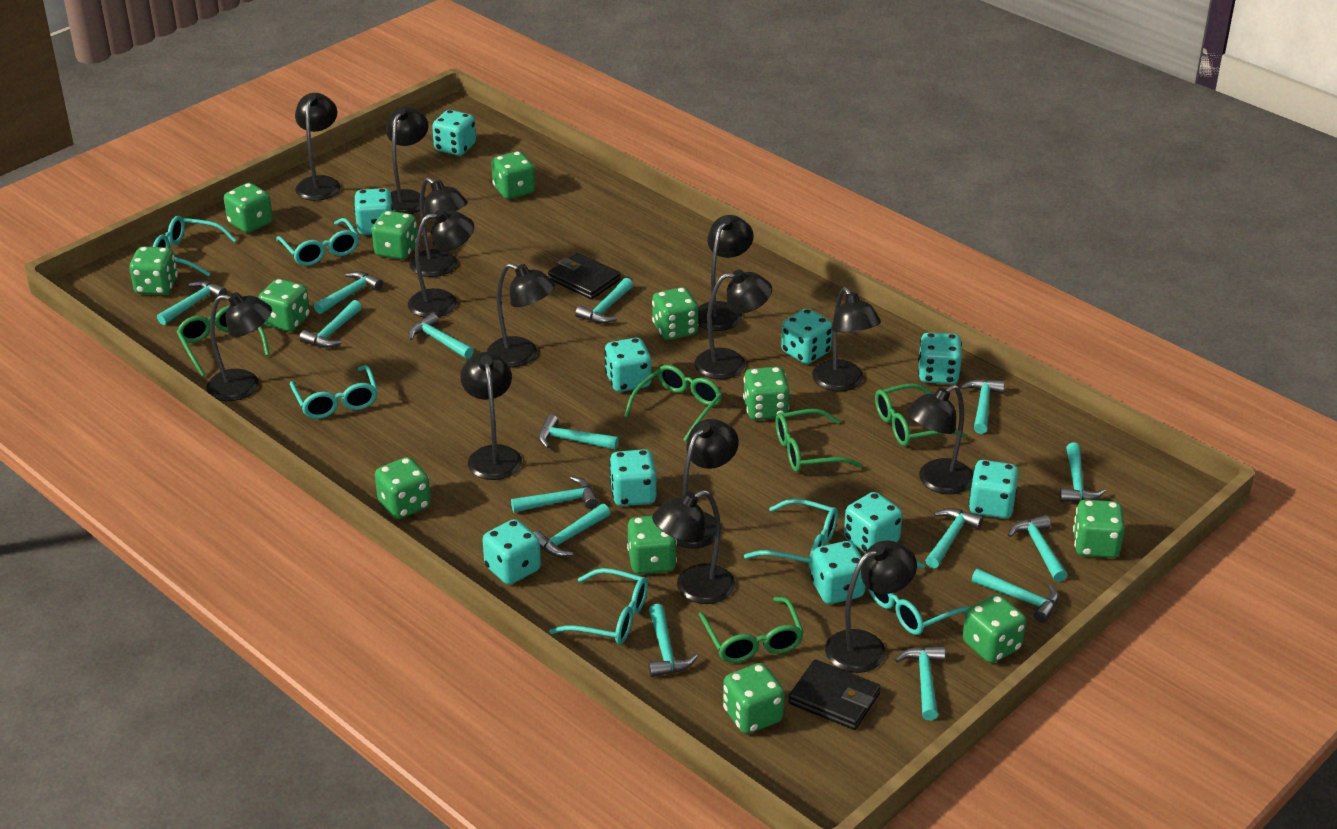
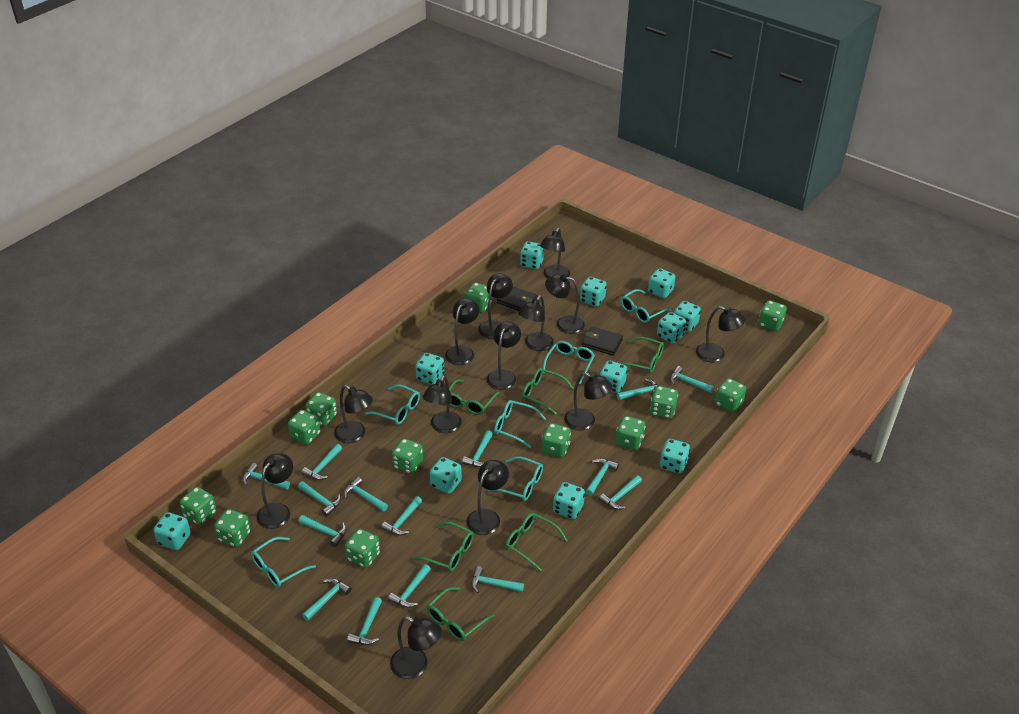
black lamp: [206,292,272,401] [295,93,341,201] [386,107,428,214] [408,209,474,318] [409,177,468,277] [460,352,522,480] [487,263,555,368] [652,490,735,604] [677,419,739,548] [695,269,772,379] [698,215,754,331] [812,287,881,391] [825,541,917,673] [906,385,973,494] = 14 -> [257,453,293,529] [334,385,373,443] [390,617,442,679] [423,376,462,433] [445,298,479,365] [467,460,509,535] [478,273,513,339] [487,321,521,390] [518,296,553,351] [540,228,570,279] [545,274,585,334] [564,372,612,430] [696,306,745,362] = 13
green glasses: [177,305,270,377] [624,365,722,442] [699,597,804,663] [776,409,862,472] [875,383,966,446] = 5 -> [413,522,474,571] [427,587,495,641] [449,379,500,415] [506,513,568,572] [522,368,574,415] [620,337,664,373] = 6
turquoise dice: [354,188,393,235] [432,110,476,156] [483,519,541,585] [604,338,651,392] [609,449,657,506] [781,308,832,364] [810,541,866,604] [844,492,902,553] [918,332,962,384] [968,460,1019,519] = 10 -> [153,512,191,550] [416,353,444,385] [430,457,462,494] [520,241,544,269] [553,482,585,519] [580,277,607,307] [599,360,627,393] [648,268,675,298] [657,312,686,344] [660,439,690,474] [674,301,701,332] = 11

